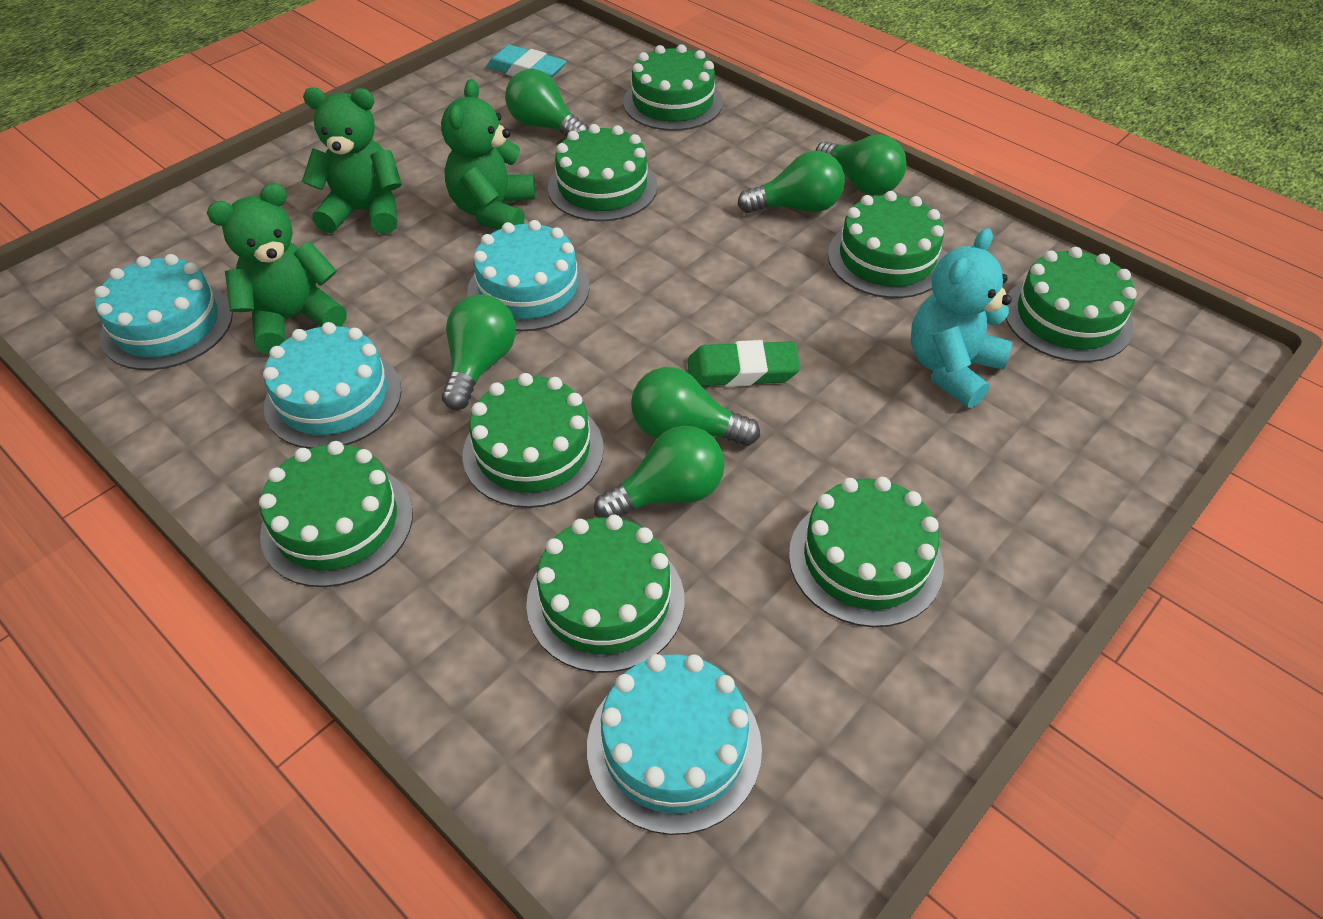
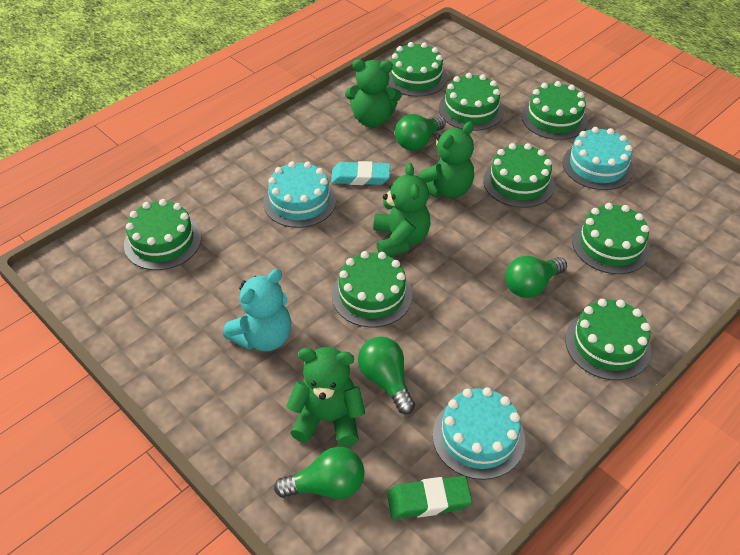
green light bulb: [442,295,516,410] [505,69,589,136] [594,426,725,518] [631,367,760,446] [737,151,845,213] [815,135,907,196] = 6 -> [274,447,365,499] [358,337,415,414] [395,114,446,151] [505,256,567,298] = 4
green teddy bear: [207,183,347,355] [302,88,402,234] [441,79,535,230] = 3 -> [286,347,365,447] [345,59,401,128] [373,163,430,257] [418,122,474,198] = 4
turquoise cake: [94,254,233,370] [263,322,402,449] [467,220,590,331] [587,654,762,835] = 4 -> [263,161,336,228] [433,387,525,480] [563,127,634,190] = 3

